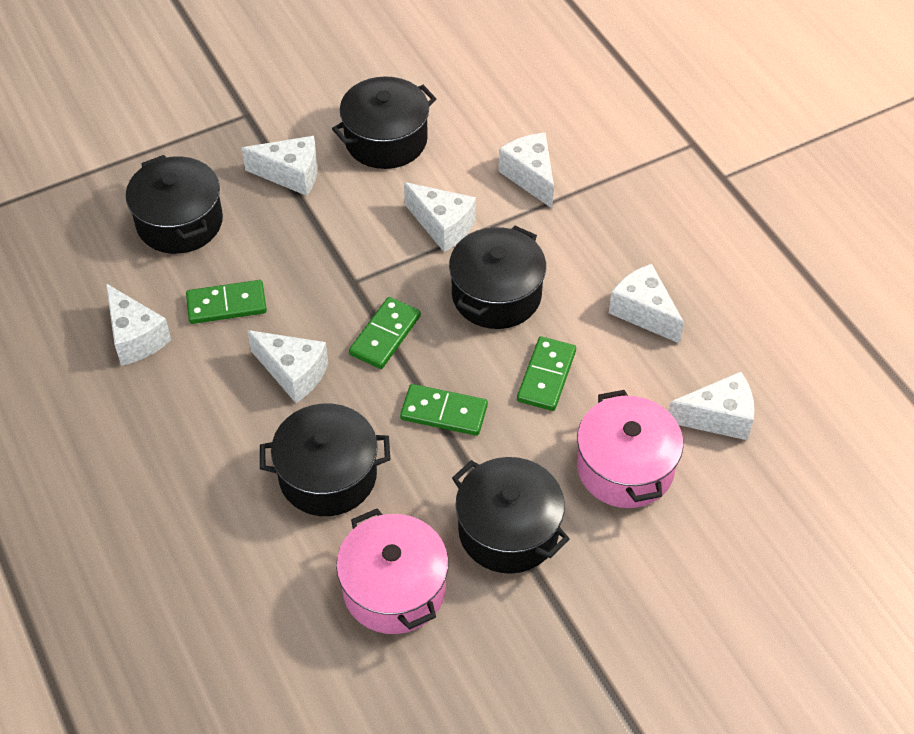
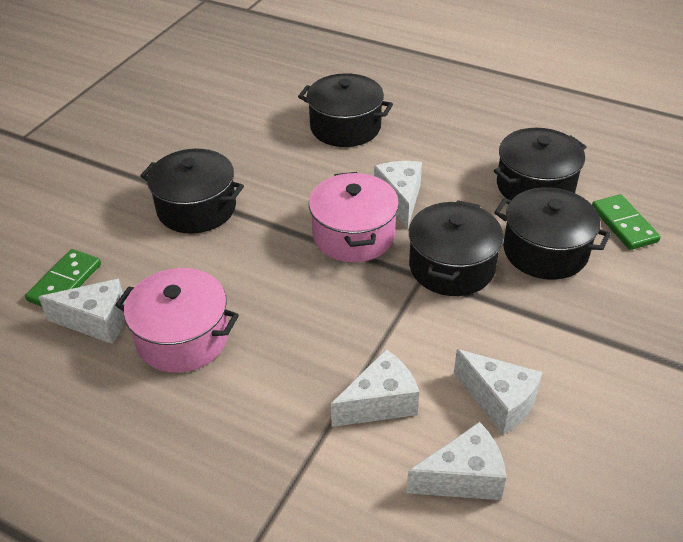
green domino: [186,280,267,324] [349,297,421,369] [400,384,488,436] [517,336,576,411] = 4 -> [25,249,101,307] [592,194,661,250] = 2
white cheese: [106,283,171,366] [242,136,318,196] [247,330,328,403] [404,182,476,252] [498,133,554,208] [609,264,684,344] [668,372,754,440] = 7 -> [38,279,126,344] [331,349,419,427] [374,161,422,229] [406,422,506,500] [454,349,543,435] = 5

